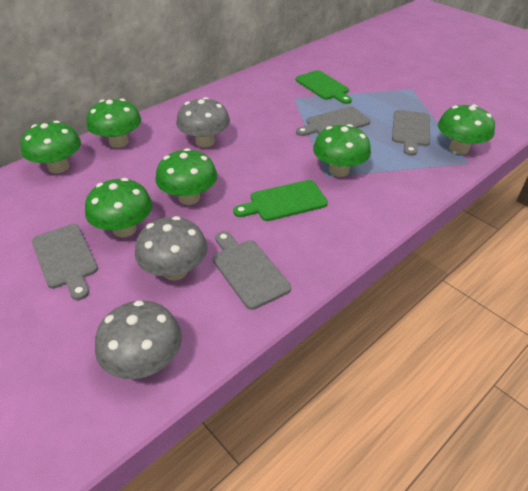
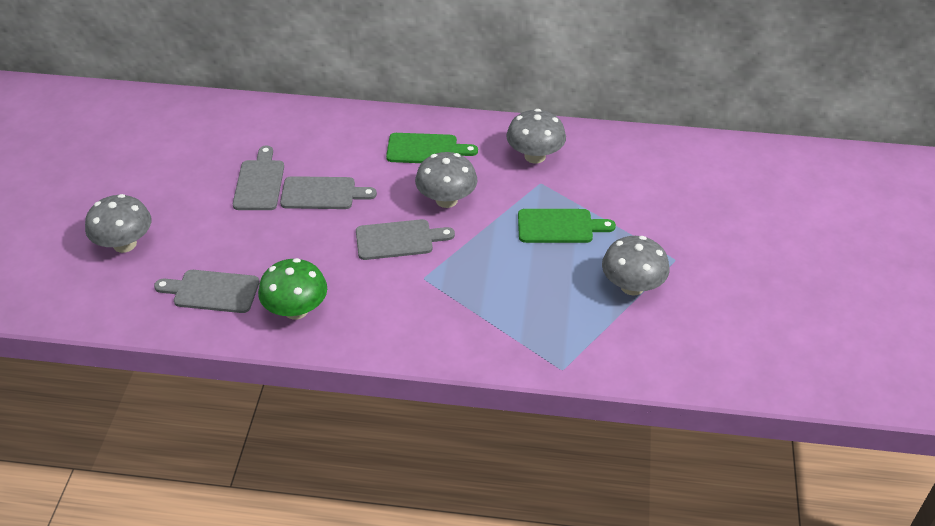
green mushroom: [21,120,81,173] [85,178,153,237] [87,99,141,148] [155,148,217,205] [313,124,371,177] [438,104,495,154] = 6 -> [258,258,327,320] = 1
grey mushroom: [95,300,182,379] [135,216,207,281] [176,97,230,147] = 3 -> [85,194,151,253] [415,152,477,208] [506,109,566,164] [602,236,670,296] = 4

